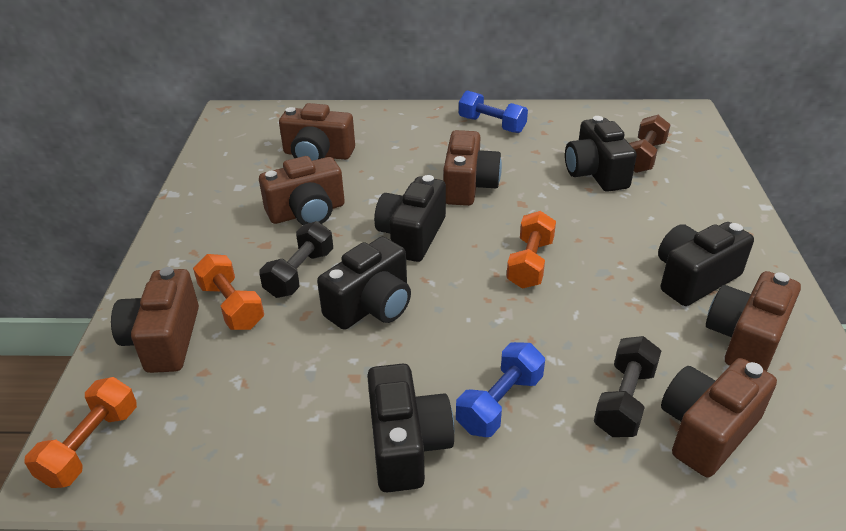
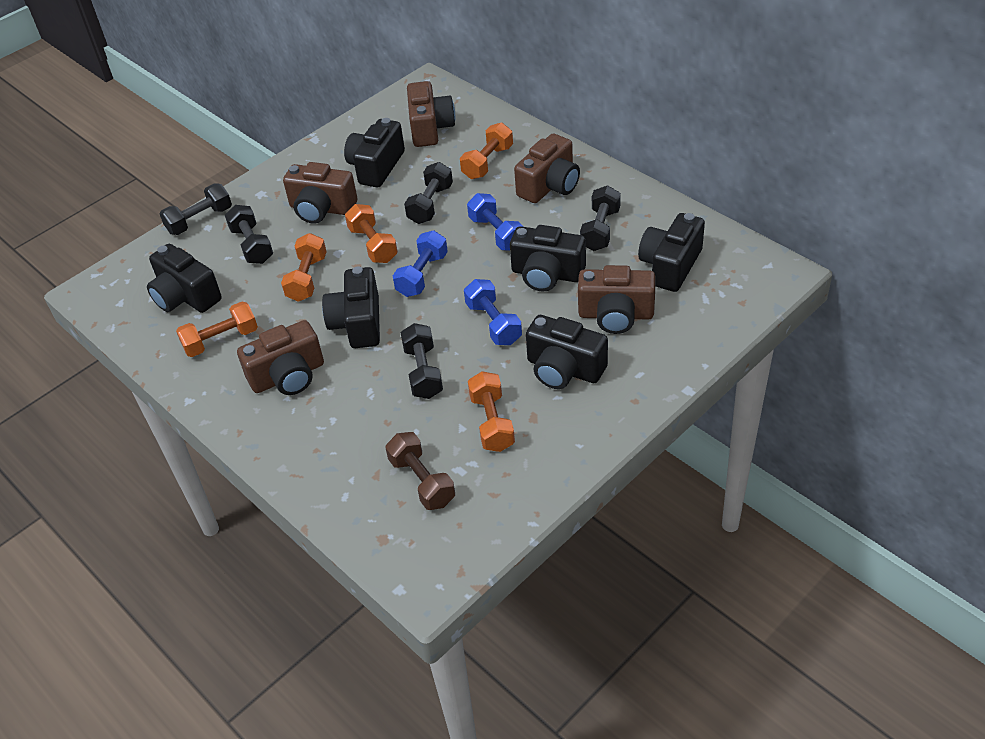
black camera: [317,237,411,330] [367,364,454,493] [374,175,446,262] [565,116,637,192] [658,222,754,306] = 5 -> [147,244,222,313] [322,266,380,348] [344,118,405,187] [510,225,586,292] [526,315,608,389] [638,213,705,292] = 6
black dumbbell: [259,221,333,298] [594,336,661,437] = 2 -> [160,184,232,235] [225,205,273,264] [401,323,443,399] [404,162,453,224] [580,185,621,251] = 5
blue dumbbell: [456,342,545,437] [459,90,528,133] = 2 -> [393,230,448,297] [464,279,522,345] [467,193,524,251] = 3
brown camera: [111,267,199,373] [259,156,345,225] [279,103,355,161] [443,130,502,206] [661,358,777,477] [706,271,801,371] = 6 -> [237,320,324,395] [283,162,357,224] [407,81,455,147] [514,134,580,203] [578,265,655,334] = 5
orange dumbbell: [24,377,137,488] [193,254,264,330] [506,211,556,289] = 3 -> [176,302,258,357] [281,233,327,302] [345,204,398,263] [460,123,513,179] [468,371,515,452] = 5

